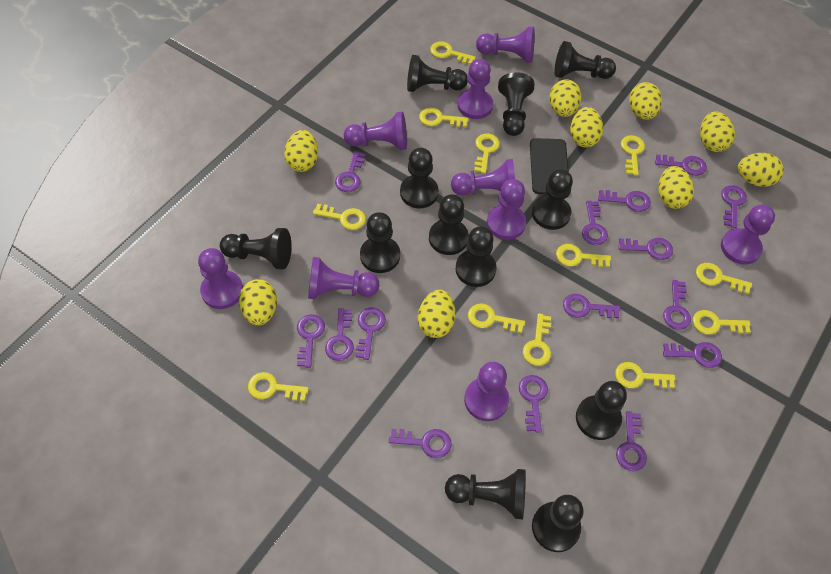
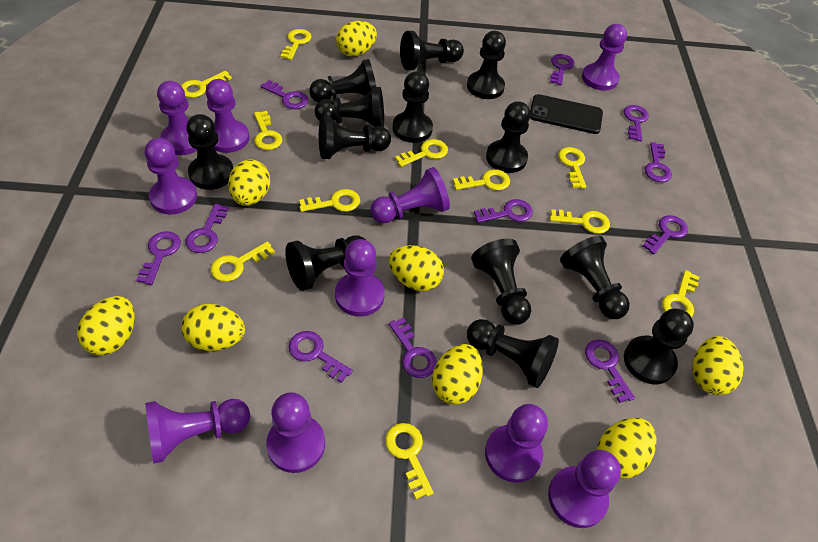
black pawn: [220,228,292,269] [360,212,400,273] [400,148,438,208] [407,55,468,92] [429,194,469,255] [445,469,526,519] [456,226,496,287] [498,72,534,136] [532,169,573,230] [532,495,584,552] [555,41,616,79] [576,381,627,440] = 12 -> [186,114,233,190] [285,235,367,291] [309,59,376,102] [315,87,384,127] [319,115,391,159] [392,71,433,143] [400,31,464,70] [467,31,506,99] [467,319,559,388] [471,239,531,325] [486,101,531,173] [560,236,630,319] [624,309,694,384] = 13
purple key: [297,314,325,368] [325,308,354,361] [335,151,366,192] [356,307,386,360] [389,429,452,458] [519,375,548,432] [563,294,620,318] [582,201,608,245] [598,190,651,212] [616,411,647,471] [618,238,673,260] [655,155,707,176] [663,280,691,330] [663,342,722,368] [721,185,747,228] = 15 -> [136,231,181,285] [185,204,229,253] [261,80,308,109] [288,331,353,383] [389,318,437,378] [474,199,533,223] [550,54,575,85] [585,339,635,403] [624,105,649,141] [643,215,688,254] [645,142,672,182] = 11
purple pawn: [198,248,243,309] [308,257,379,299] [344,112,407,150] [451,159,515,195] [458,59,493,119] [464,362,509,421] [476,27,535,63] [487,179,526,240] [721,205,775,265] = 9 -> [145,138,197,215] [145,399,250,464] [157,81,197,155] [206,79,250,153] [266,392,325,473] [335,239,385,317] [370,167,450,223] [485,404,548,483] [548,450,621,528] [582,24,627,91] = 10
yellow egg: [239,279,277,326] [284,130,318,172] [418,290,455,338] [550,79,582,117] [570,107,603,147] [629,82,662,120] [658,166,694,209] [700,111,735,152] [738,153,784,187] = 9 -> [77,296,135,355] [181,304,245,351] [228,159,270,206] [336,21,377,57] [389,245,444,291] [432,344,483,405] [597,418,656,479] [692,336,744,395] = 8
yellow key: [248,372,309,401] [313,204,366,230] [419,108,469,127] [430,41,476,65] [468,303,525,333] [474,134,500,174] [523,313,551,366] [556,244,611,267] [615,362,675,388] [621,135,645,176] [693,310,751,335] [696,263,752,294] = 12 -> [181,71,232,98] [211,241,275,282] [254,111,282,150] [281,29,312,60] [299,189,360,212] [385,423,434,499] [395,139,448,167] [453,169,510,191] [550,209,610,234] [558,147,586,189] [662,270,699,317] = 11

